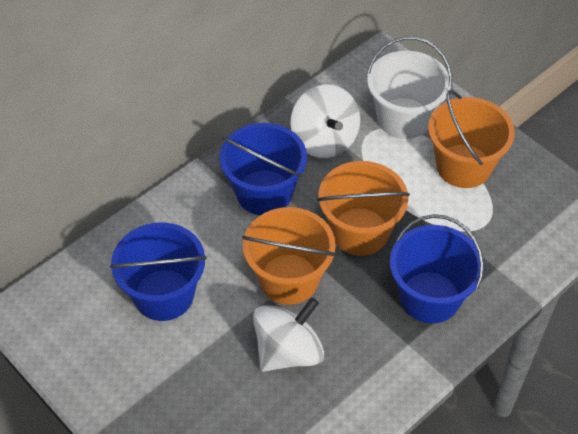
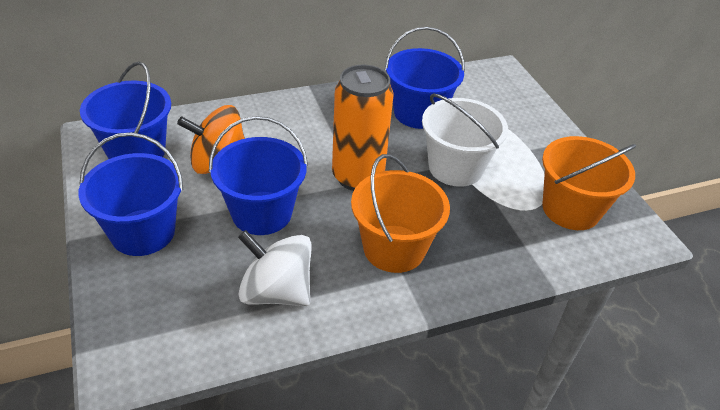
blue bucket: [110,223,207,321] [219,123,307,215] [390,214,484,323] = 3 -> [78,132,183,256] [80,61,171,159] [209,116,308,235] [385,27,465,129] = 4
orange bucket: [242,207,336,305] [317,161,410,256] [428,90,515,188] = 3 -> [351,154,450,273] [542,136,636,230] = 2
orange can: none = 0 -> [332,65,393,191] = 1
orange spinning top: none = 0 -> [177,105,245,174] = 1
white spinning top: [253,297,324,372] [290,84,360,158] = 2 -> [238,230,312,306] = 1

